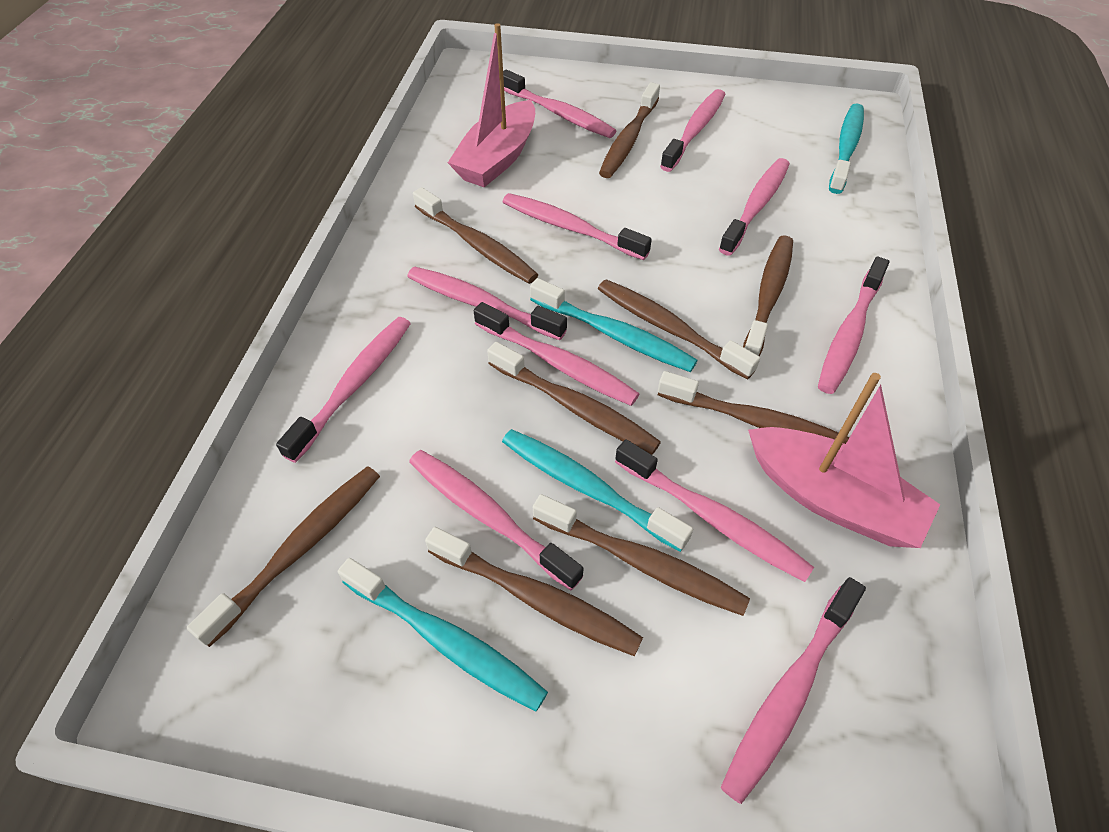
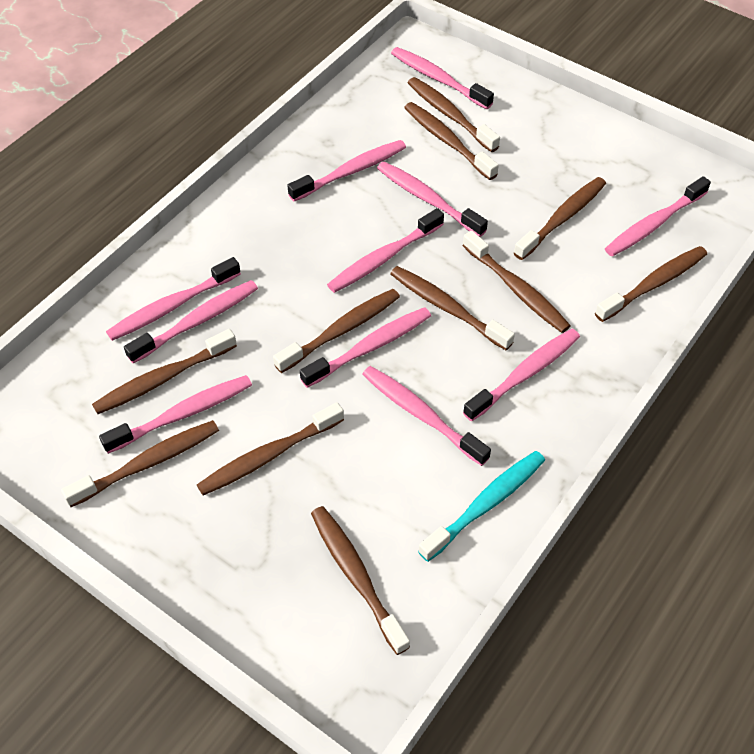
brown toothbrush: [187,466,380,647] [413,187,538,284] [425,527,643,656] [487,342,661,455] [533,494,750,616] [598,279,760,380] [599,82,660,178] [658,371,849,444] [743,235,793,357] = 9 -> [61,420,219,507] [92,329,237,414] [197,402,344,495] [273,289,400,373] [311,506,410,655] [390,266,515,350] [404,102,499,180] [408,77,500,152] [462,231,571,333] [514,177,606,260] [595,246,707,322] = 11
pink boat: [448,23,535,187] [748,373,940,548] = 2 -> none = 0
turquoise toothbrush: [338,558,548,712] [502,429,693,552] [530,278,698,372] [829,103,864,194] = 4 -> [418,451,545,562] = 1

